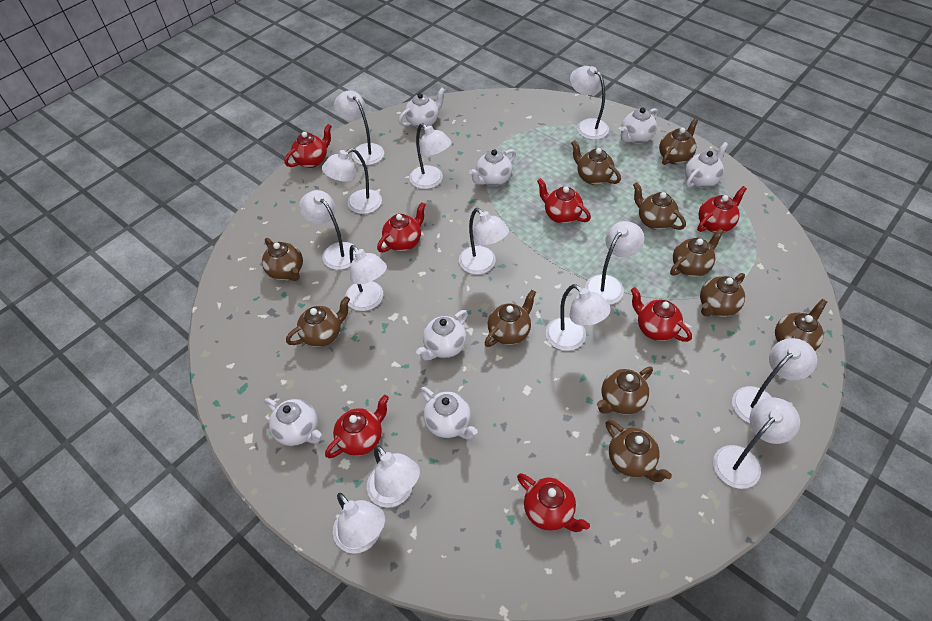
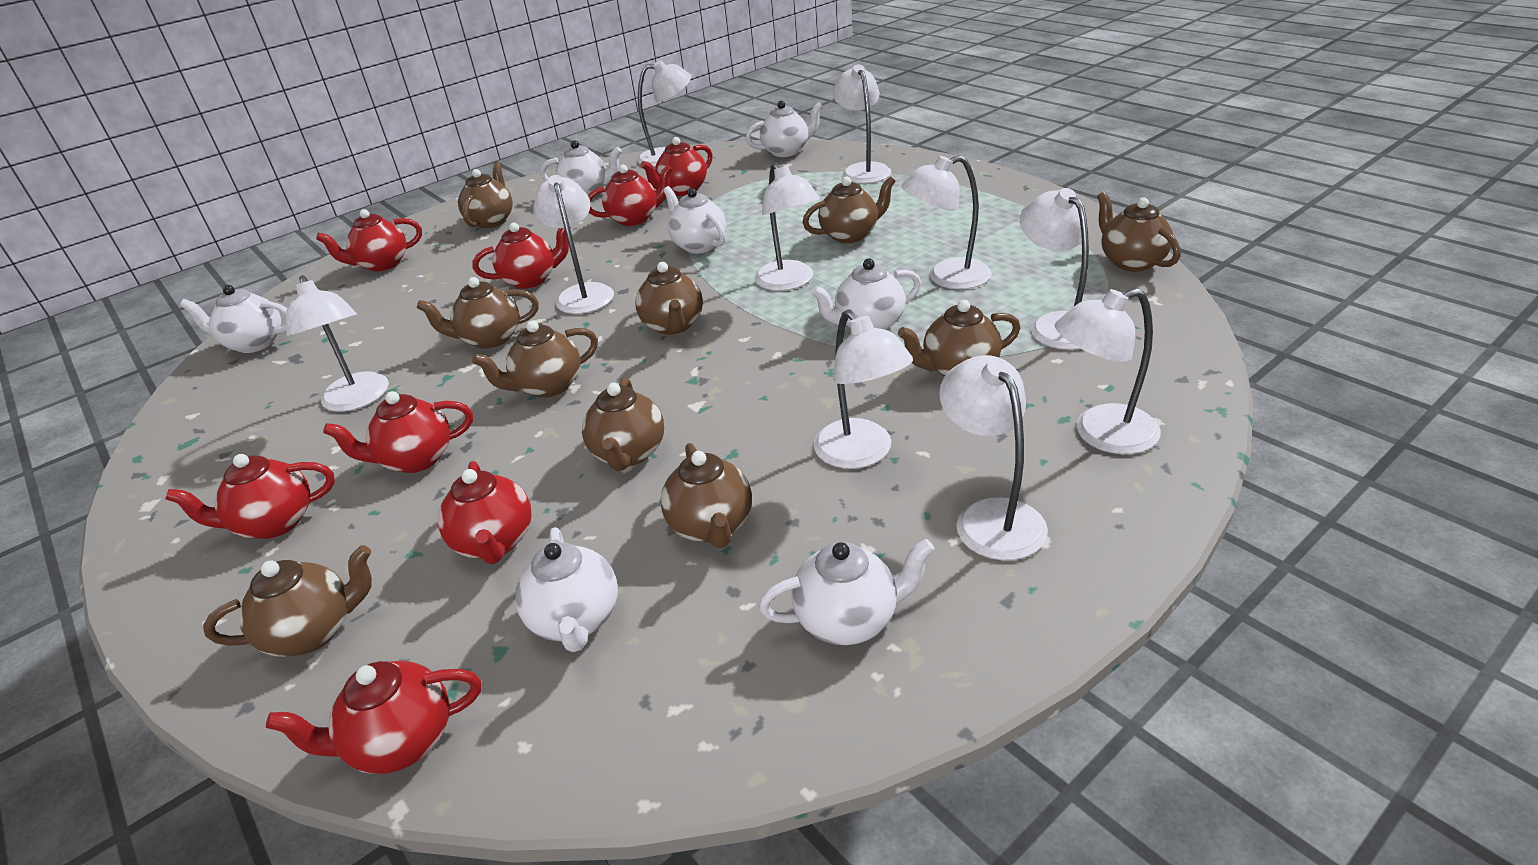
brown teapot: [262,238,303,281] [286,296,350,347] [485,290,536,347] [571,141,621,185] [597,367,653,415] [606,420,672,482] [633,182,686,230] [659,118,698,165] [670,229,724,277] [700,273,745,317] [775,299,827,351] = 11 -> [203,545,372,657] [417,277,539,349] [458,162,513,228] [472,321,598,398] [582,378,664,471] [635,262,703,335] [660,443,752,548] [802,176,896,243] [898,300,1021,376] [1097,192,1181,272] = 10
red teapot: [284,124,332,168] [325,395,389,458] [377,202,426,252] [517,473,590,532] [537,178,591,224] [631,287,692,342] [697,186,747,233] = 7 -> [165,454,335,539] [266,661,481,774] [316,209,422,271] [323,391,473,473] [438,461,531,564] [473,223,571,289] [588,165,673,226] [640,137,713,196] = 8
white lamp: [299,190,356,270] [322,148,382,214] [333,493,385,553] [334,90,384,165] [345,245,387,311] [367,445,420,508] [409,123,452,189] [459,208,509,274] [546,284,611,351] [570,66,609,140] [585,221,644,305] [713,398,800,489] [732,338,817,423] = 13 -> [286,276,389,412] [533,175,614,314] [637,60,691,167] [755,162,820,291] [813,310,913,469] [833,64,891,184] [901,155,992,289] [939,355,1048,560] [1020,188,1089,350] [1055,288,1161,454] = 10

